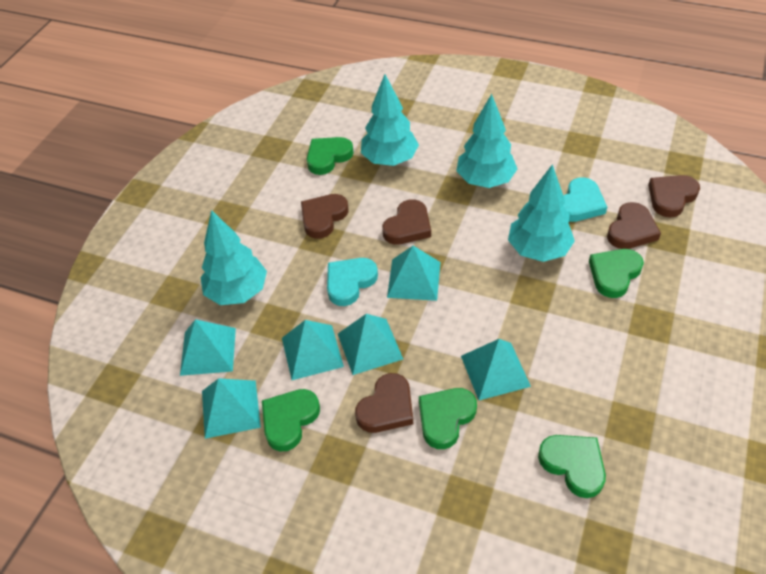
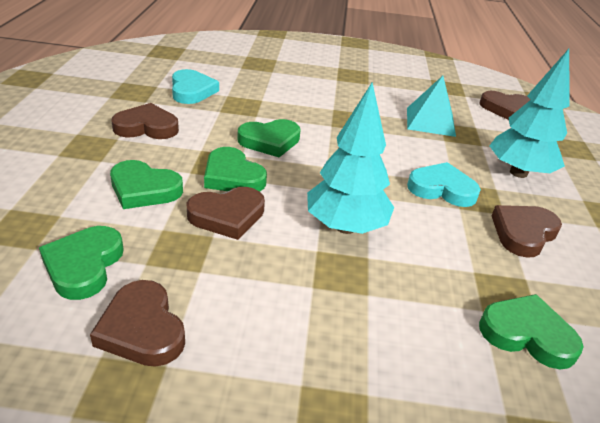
turquoise pyramid: [180,319,236,376] [202,378,261,439] [282,320,344,380] [338,314,403,375] [387,246,440,301] [461,339,531,400] = 6 -> [407,76,456,137] = 1
turquoise tree: [200,210,267,305] [361,74,419,166] [456,94,517,188] [508,164,575,262] = 4 -> [307,83,394,234] [489,49,569,178] = 2

